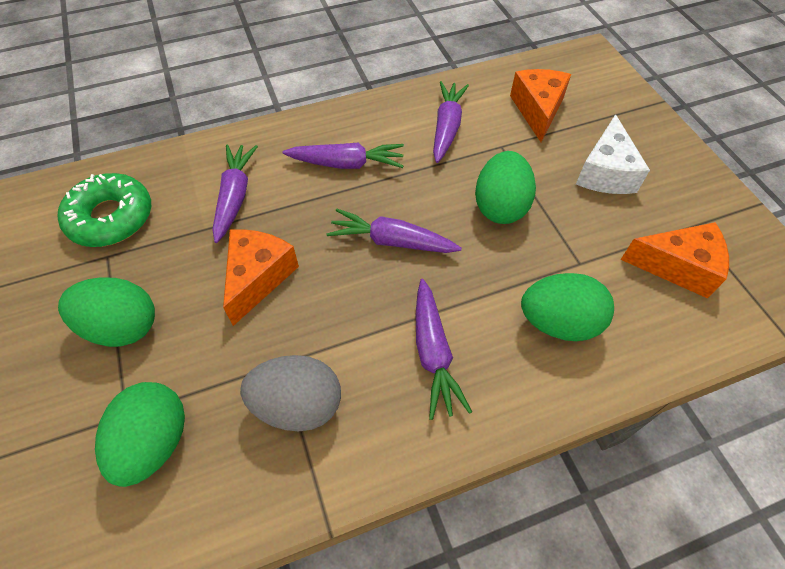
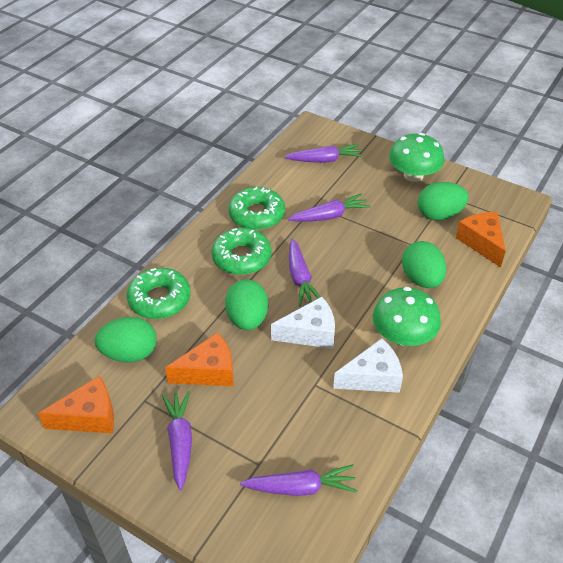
green donut: [57,173,151,247] = 1 -> [127,268,191,319] [212,228,272,275] [228,187,285,230] = 3
green mushroom: none = 0 -> [373,287,441,346] [389,133,444,182] = 2
grey egg: [240,355,341,431] = 1 -> none = 0
white cheese: [576,114,650,194] = 1 -> [271,297,335,349] [333,338,403,393] = 2

